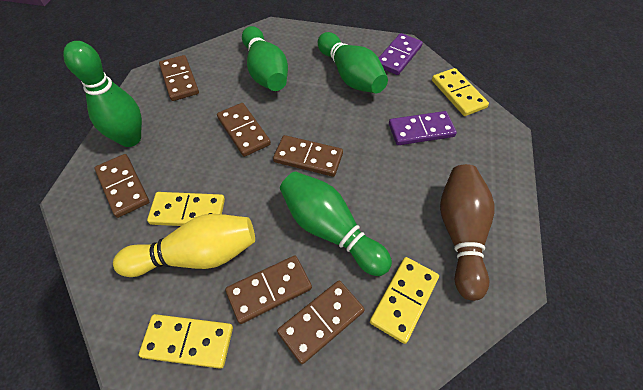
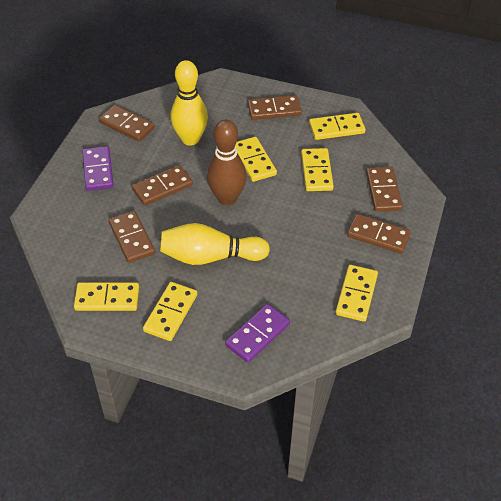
green bowling pin: [63,41,142,147] [242,26,288,91] [280,172,392,276] [318,32,388,93] = 4 -> none = 0
yellow bowling pin: [113,214,255,277] = 1 -> [160,223,270,265] [171,60,208,146] = 2
yellow domino: [139,314,233,369] [147,192,225,226] [370,257,439,344] [432,68,489,116] = 4 -> [74,282,139,311] [143,282,197,341] [235,137,277,182] [301,148,334,191] [309,113,365,140] [336,265,378,322] = 6

